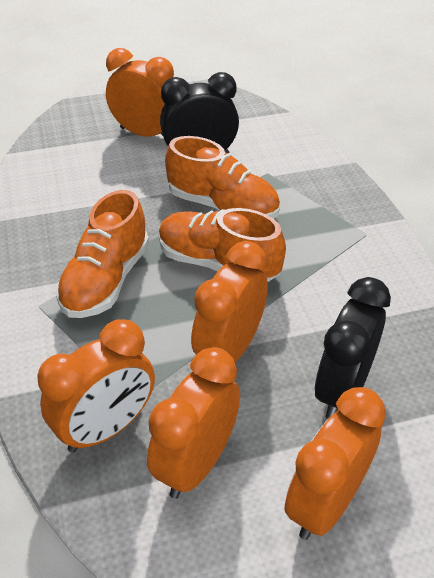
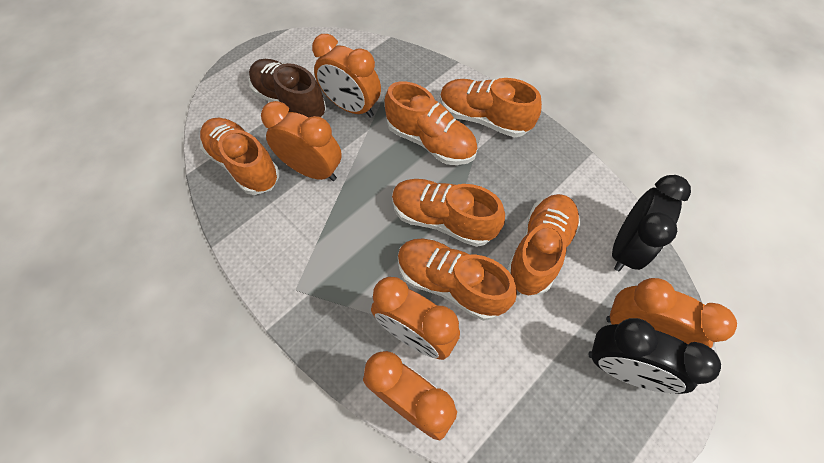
brown shoe: none = 0 -> [249,59,326,118] = 1
orange shoe: [56,190,149,318] [159,208,286,282] [165,136,280,219] = 3 -> [200,118,279,195] [385,81,478,165] [392,179,505,247] [398,239,517,321] [440,78,542,137] [507,194,581,295] = 6

